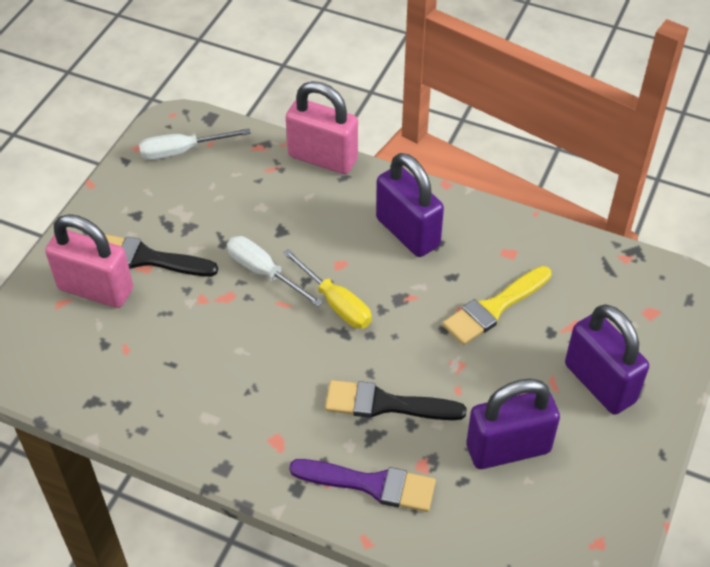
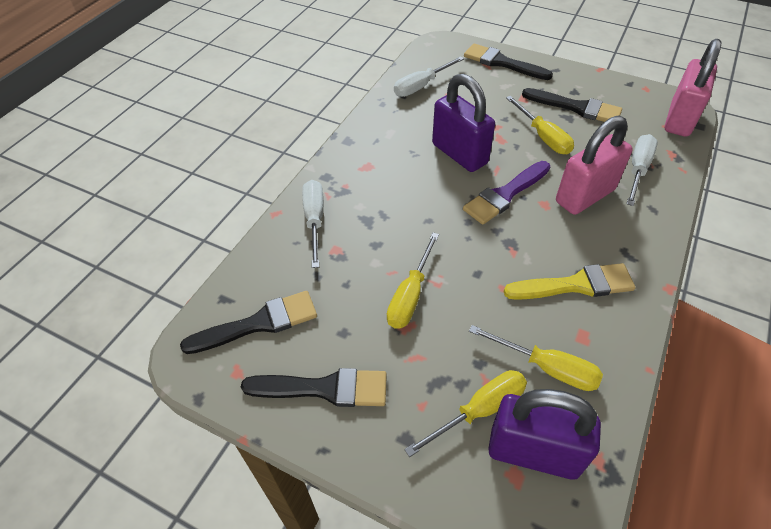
black brush: [105,234,218,277] [325,380,467,420] = 2 -> [180,291,317,354] [241,368,387,407] [464,44,553,80] [522,88,622,122] = 4
purple padlock: [376,153,444,257] [466,379,560,469] [565,304,649,414] = 3 -> [432,74,495,172] [488,389,601,479] = 2
white screwdriver: [139,128,251,160] [227,236,323,307] = 2 -> [302,180,324,268] [394,56,464,97] [627,134,658,206] = 3
yellow screwdriver: [283,249,372,329] = 1 -> [387,233,439,329] [404,370,527,457] [469,325,603,391] [506,96,574,154] = 4

